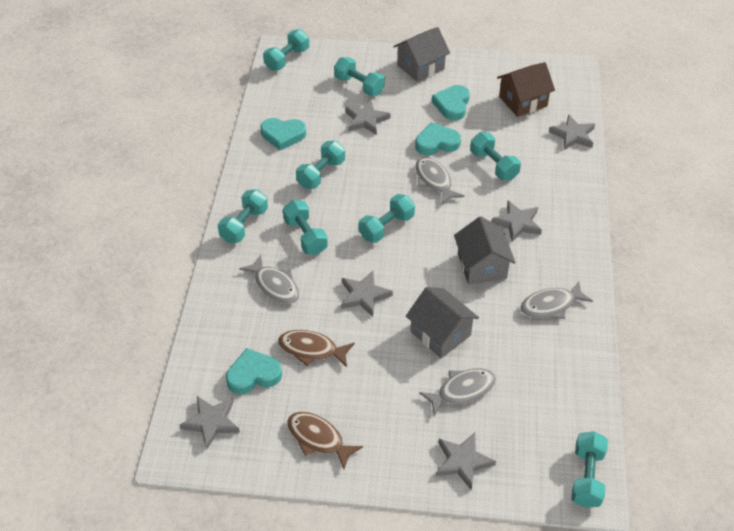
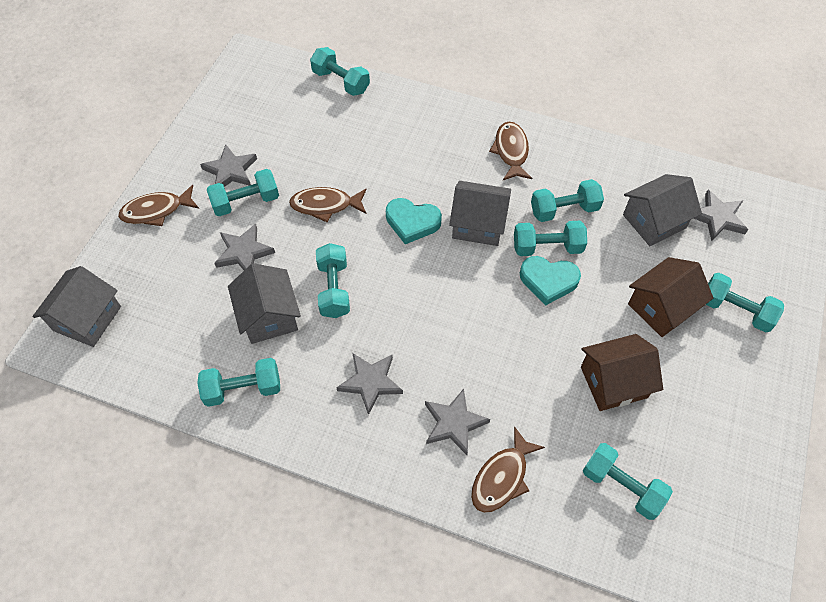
brown fish: [278,330,355,367] [287,412,363,469] = 2 -> [118,185,199,226] [289,187,366,222] [471,426,545,513] [489,122,532,180] = 4
brown house: [497,62,555,117] = 1 -> [581,334,663,411] [628,257,713,337] = 2
grey fish: [239,255,299,304] [416,157,464,205] [419,368,496,416] [521,281,593,319] = 4 -> none = 0
grey house: [393,27,450,82] [406,287,479,358] [454,216,516,285] = 3 -> [32,266,121,347] [228,263,301,344] [449,181,511,246] [623,174,702,246] = 4
grey star: [179,396,240,450] [341,271,393,317] [345,100,390,135] [436,433,496,490] [491,201,542,242] [549,114,595,150] = 6 -> [200,144,257,187] [214,224,275,270] [336,353,403,415] [425,389,490,455] [693,190,748,241] = 5
turquoise heart: [226,348,282,394] [260,118,306,150] [415,122,461,155] [432,85,470,120] = 4 -> [386,198,442,244] [520,256,581,305] = 2

